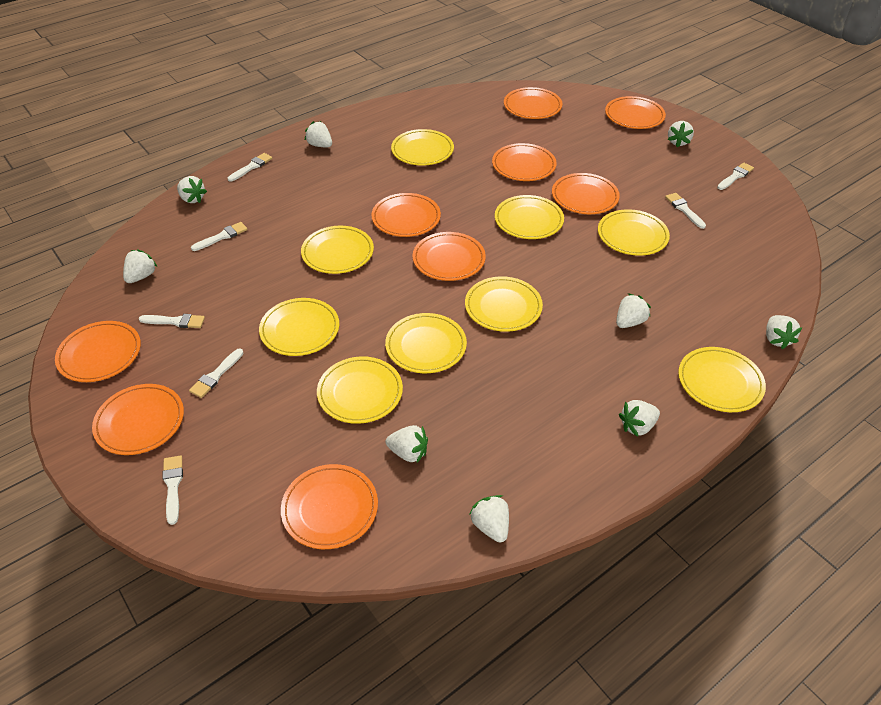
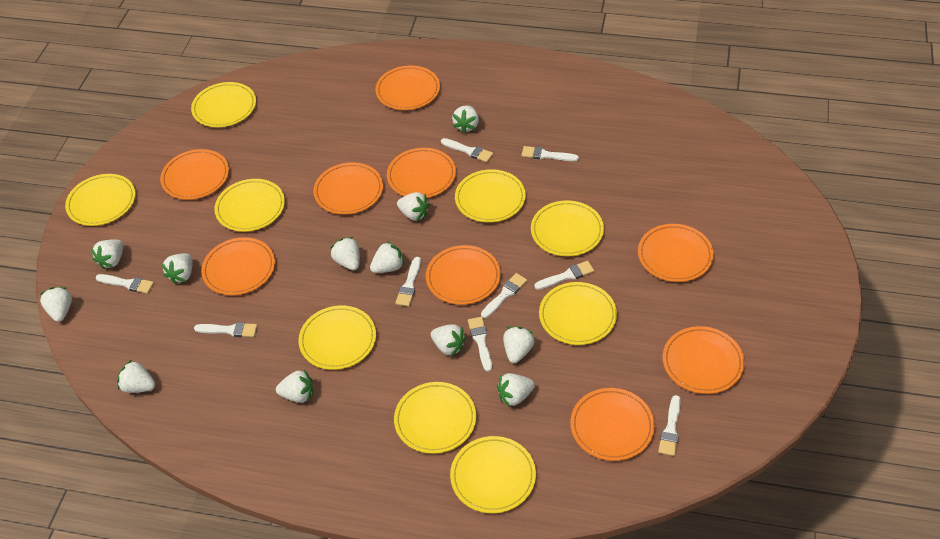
white brush: [139,314,205,328] [162,455,183,525] [189,348,244,398] [191,222,248,251] [228,153,273,182] [665,193,706,229] [717,163,754,190] = 7 -> [96,274,154,294] [194,322,257,337] [395,257,421,307] [441,138,493,162] [468,317,492,372] [481,273,527,318] [521,146,579,161] [534,261,594,290] [658,395,681,456] = 9
white strawberry: [123,250,157,283] [177,176,207,203] [305,121,332,147] [386,425,428,463] [469,495,509,543] [616,293,651,328] [619,400,660,437] [668,121,694,147] [766,315,803,349] = 9 -> [40,287,72,322] [91,239,124,269] [117,360,155,393] [161,253,192,284] [276,370,313,403] [330,237,360,270] [370,241,404,273] [397,192,430,221] [431,324,467,357] [452,105,479,134] [497,373,535,407] [503,327,534,363] = 12

